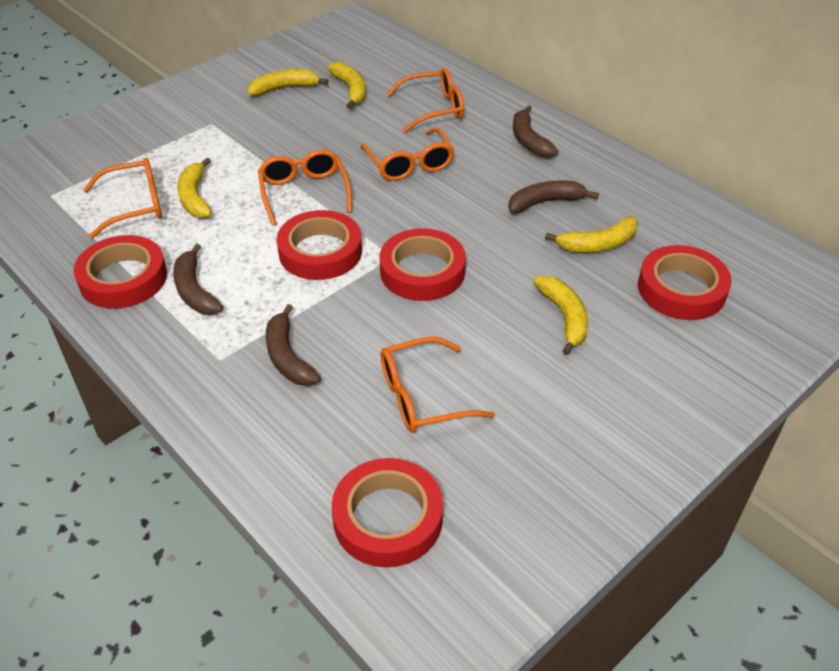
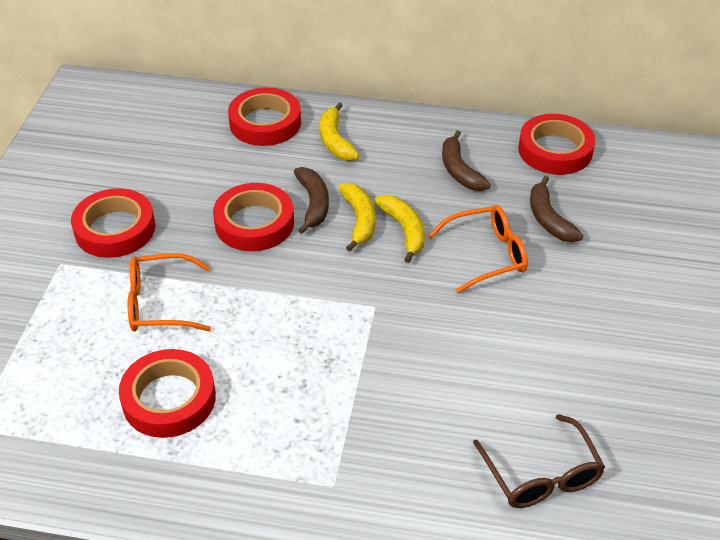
brown banana: [173,244,223,314] [266,304,321,386] [508,180,599,213] [513,105,558,158] = 4 -> [294,167,329,234] [442,130,490,191] [530,176,583,242] = 3
brown glasses: none = 0 -> [473,414,605,508] = 1
orange glasses: [83,158,162,238] [258,150,352,226] [360,128,455,181] [381,337,495,433] [386,68,464,133] = 5 -> [128,253,211,332] [428,205,528,293] = 2
yellow banana: [177,158,212,218] [248,69,328,96] [327,62,366,109] [533,276,588,355] [545,217,638,253] = 5 -> [320,103,359,161] [338,183,376,251] [374,195,425,263] = 3

